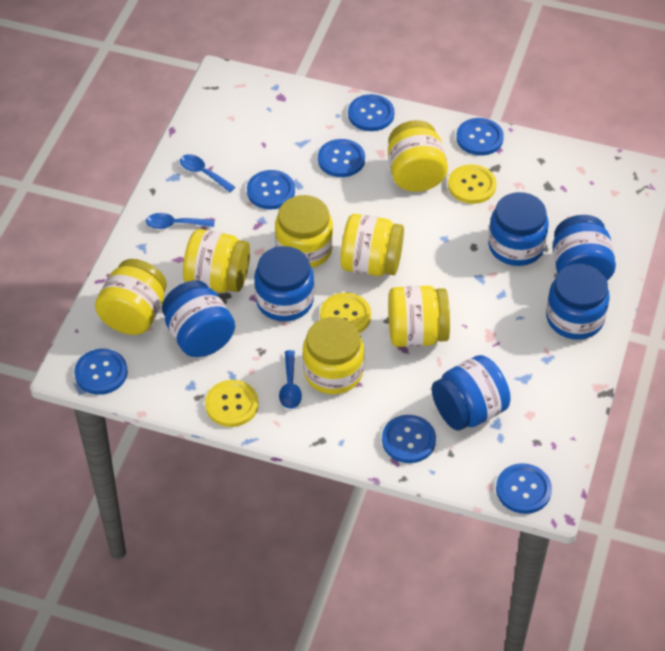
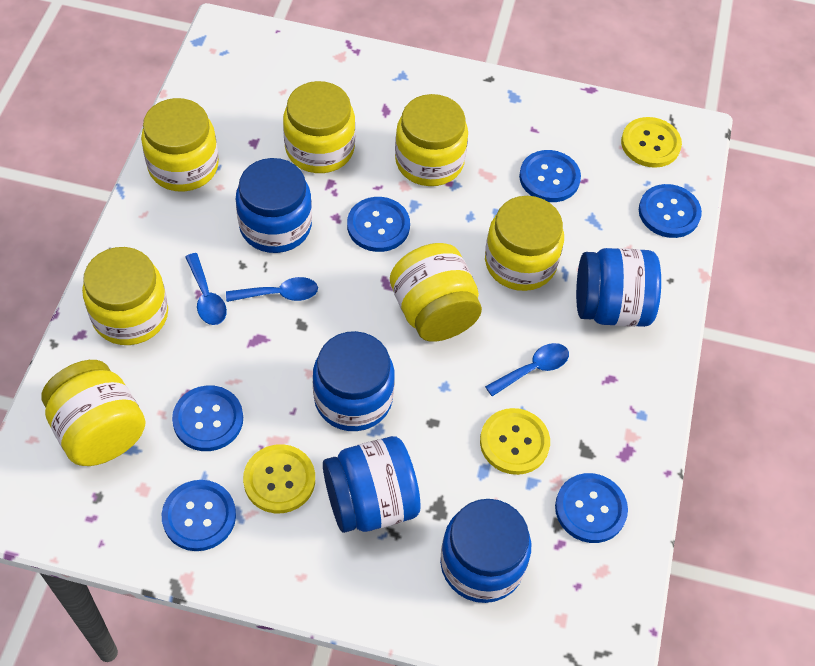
blue button: [74,349,128,395] [247,170,295,210] [318,139,365,177] [348,94,394,131] [382,415,436,463] [456,118,504,156] [496,463,552,514] = 7 -> [162,480,236,551] [172,385,243,451] [347,197,410,252] [519,150,581,202] [555,473,628,543] [639,184,702,238] = 6
blue jar: [162,280,235,357] [254,246,314,321] [432,355,511,431] [488,192,549,266] [546,264,610,340] [553,215,616,281] = 6 -> [236,158,312,253] [313,331,395,431] [323,436,421,533] [440,499,531,603] [576,248,661,327] = 5

